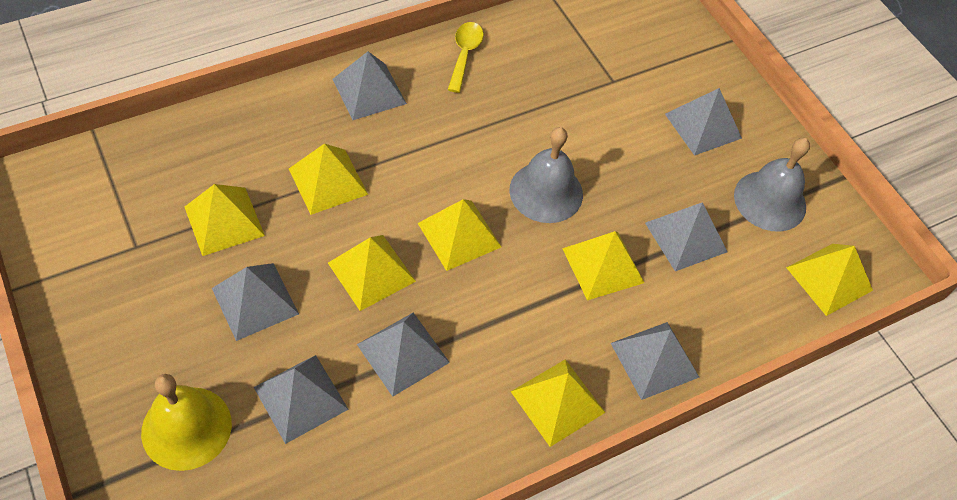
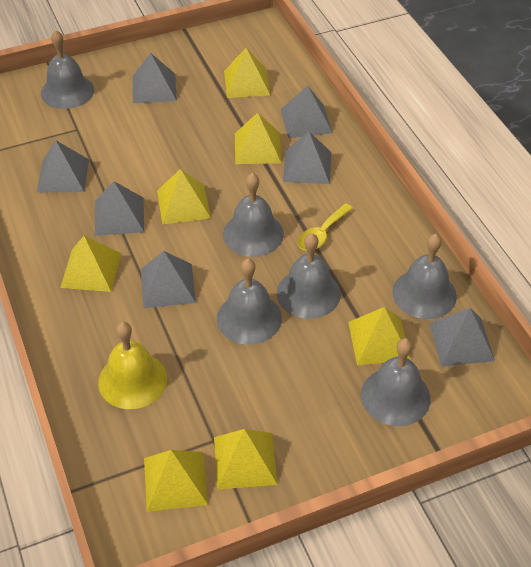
grey bell: [509,127,583,223] [734,138,810,232] = 2 -> [41,30,94,109] [217,259,282,345] [223,173,284,257] [277,233,341,319] [361,338,430,426] [392,234,457,319] = 6

